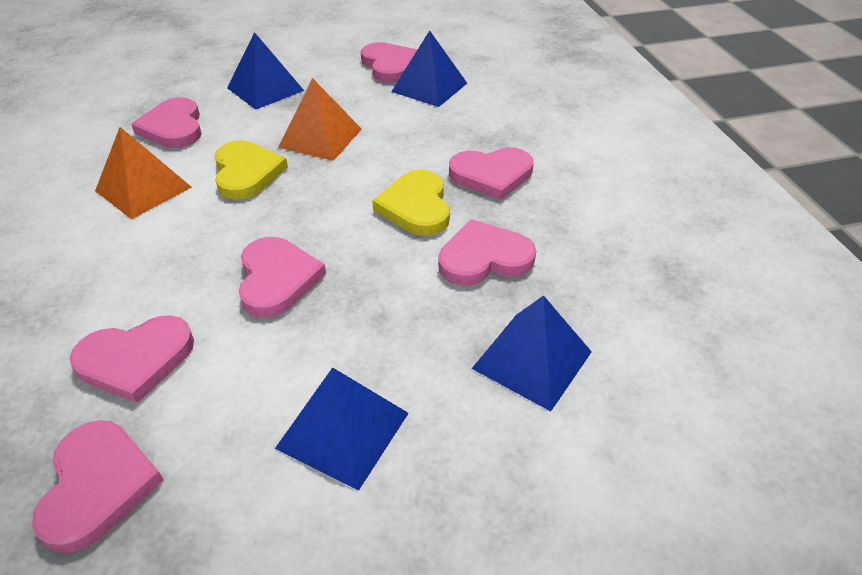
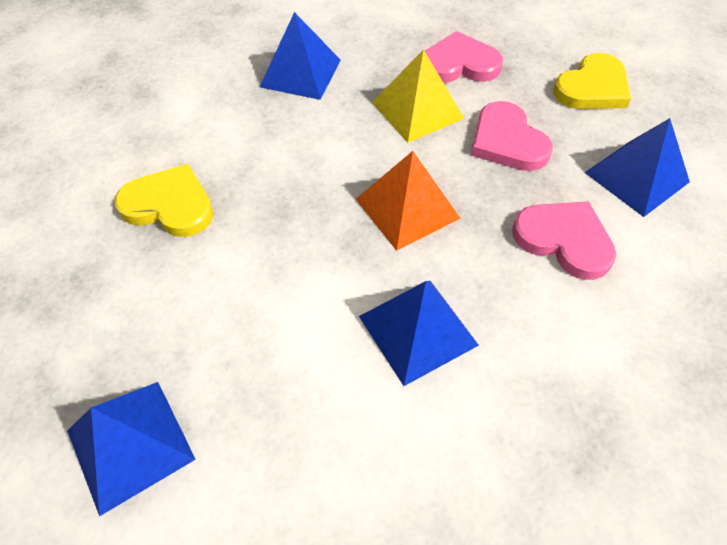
orange pyramid: [95,127,192,219] [278,78,362,161] = 2 -> [356,151,460,251] = 1
pink heart: [32,420,164,553] [70,315,194,403] [131,97,202,148] [238,237,326,317] [361,42,417,83] [438,219,536,286] [449,147,534,200] = 7 -> [425,31,503,83] [471,101,553,171] [512,201,617,280] = 3
yellow pyramid: none = 0 -> [372,49,464,143] = 1

